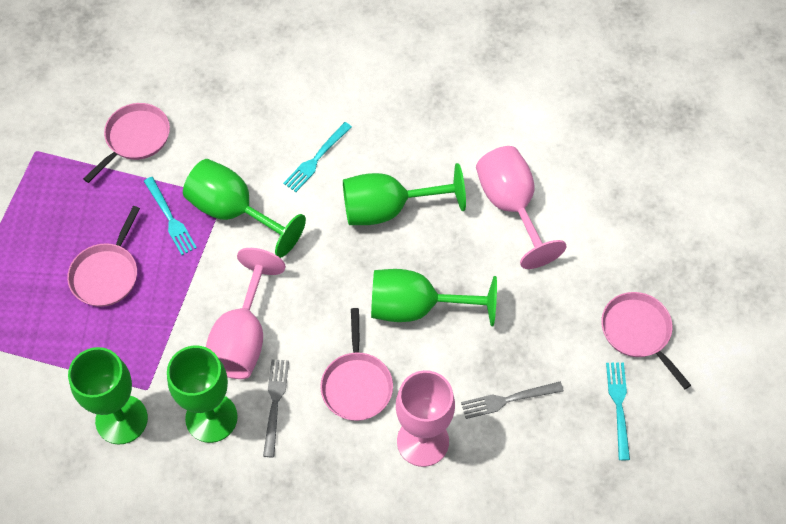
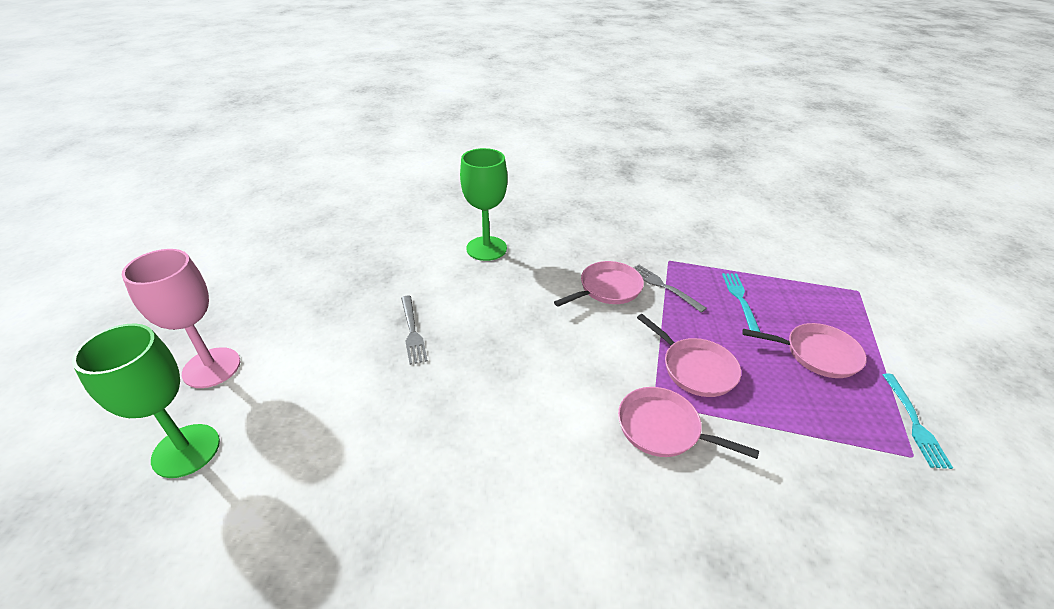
green goblet: [68,347,148,445] [167,346,238,443] [183,159,306,258] [343,163,466,225] [371,269,497,326] = 5 -> [72,324,220,478] [460,148,508,261] = 2
pink goblet: [206,248,286,379] [396,370,455,467] [476,146,567,269] = 3 -> [122,249,240,388] = 1
turquoise fork: [144,177,197,255] [283,122,352,192] [606,363,630,460] = 3 -> [722,273,760,332] [882,373,953,469] = 2

